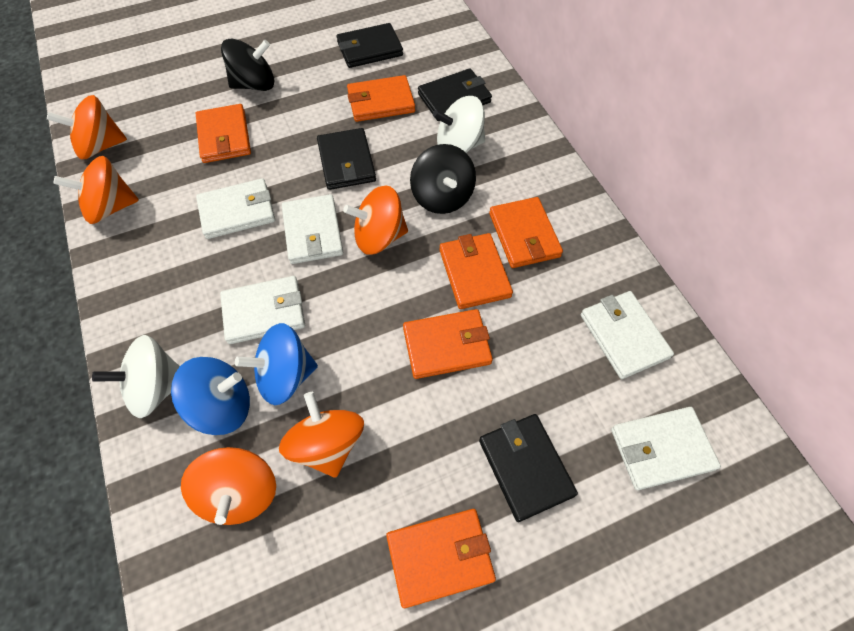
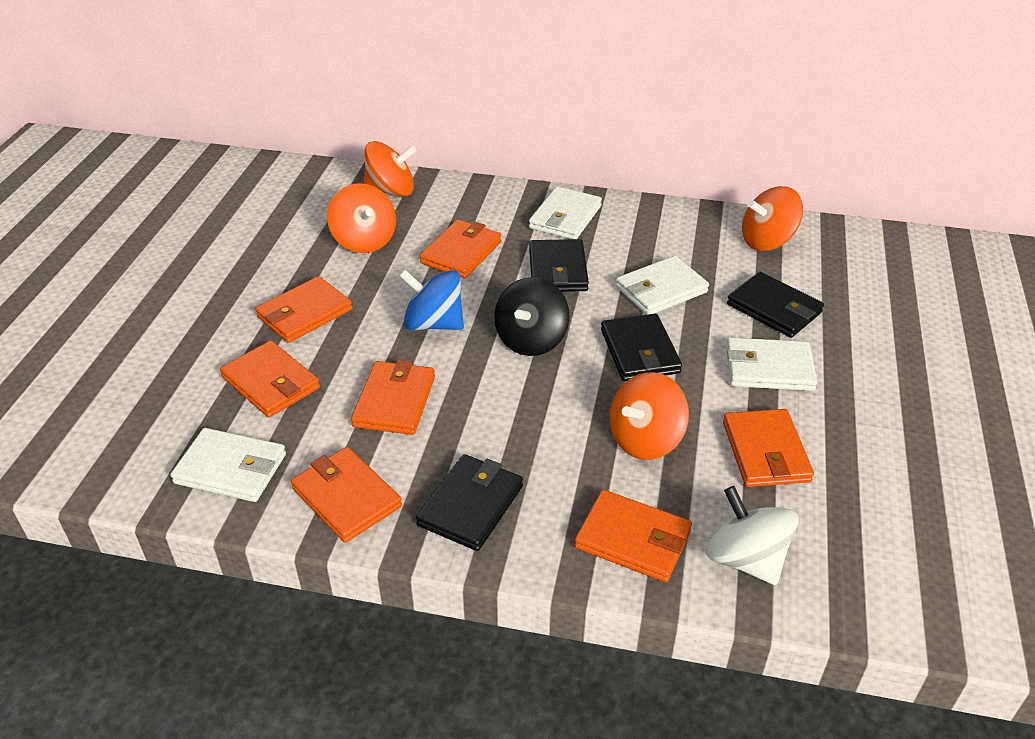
black spinning top: [221,39,274,91] [410,144,476,214] = 2 -> [494,277,570,356] = 1
blue spinning top: [171,357,250,435] [235,323,318,405] = 2 -> [399,270,464,330] = 1
orange spinning top: [47,95,127,159] [54,156,139,224] [181,447,276,525] [279,392,364,477] [343,185,408,255] = 5 -> [327,183,396,253] [364,141,417,197] [610,372,689,460] [742,186,803,251] = 4
orange wallet: [196,104,251,163] [347,75,415,122] [386,509,496,608] [403,309,493,379] [440,233,513,309] [489,197,563,268] = 6 -> [220,340,320,418] [255,276,352,343] [291,447,402,543] [351,360,435,435] [420,219,502,278] [574,490,692,582] [723,409,814,487] = 7
white spinning top: [92,335,180,418] [433,96,485,153] = 2 -> [706,486,799,585] = 1
white wallet: [196,178,275,239] [220,276,305,344] [282,194,343,264] [581,291,674,379] [611,407,721,490] = 5 -> [170,428,286,502] [529,186,602,239] [616,256,709,315] [726,337,817,391] = 4

